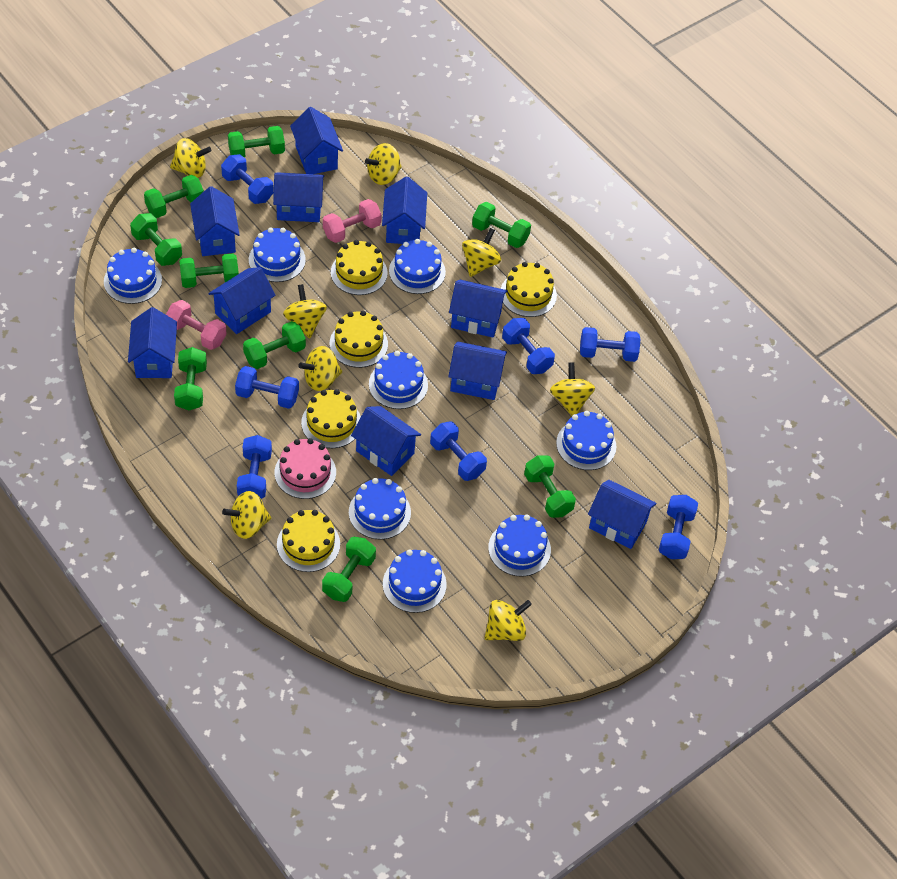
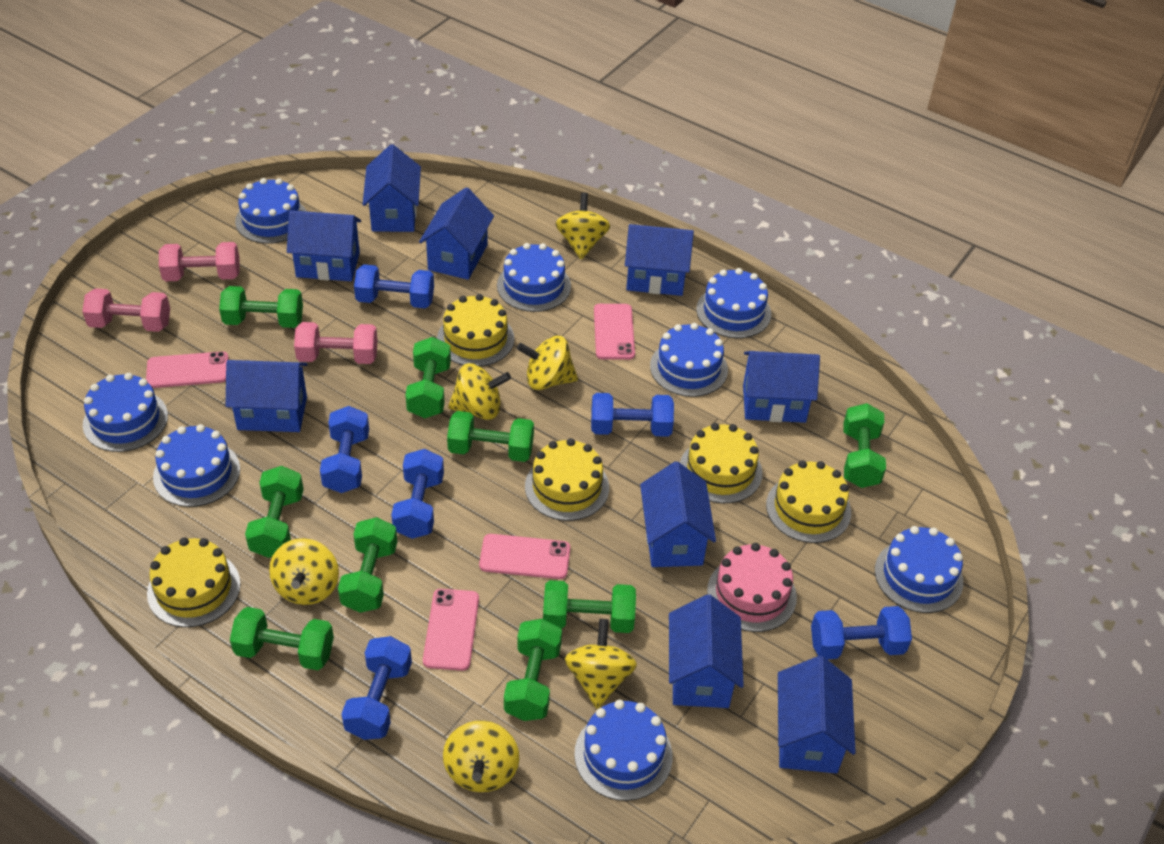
blue dumbbell: [221,154,274,204] [235,366,299,409] [237,435,272,499] [430,421,487,481] [502,318,555,374] [580,327,640,362] [659,495,698,559] = 7 -> [320,406,369,493] [341,636,412,740] [354,264,434,308] [391,449,444,539] [591,393,674,437] [811,606,912,659] = 6
blue house: [128,307,177,378] [190,186,240,256] [208,267,276,334] [273,172,324,222] [290,107,343,174] [351,406,421,476] [382,177,427,244] [448,342,507,400] [449,279,507,338] [588,480,657,549] = 10 -> [226,360,307,432] [287,210,361,281] [362,144,421,232] [419,187,494,280] [625,224,694,296] [640,462,716,567] [669,594,744,708] [743,351,820,423] [778,656,856,773] = 9
pink dumbbell: [166,300,227,350] [323,199,382,243] = 2 -> [82,288,170,332] [159,242,240,281] [294,322,377,364] = 3
pink phone: none = 0 -> [146,351,229,388] [423,589,479,671] [479,534,570,579] [594,304,635,360] = 4
yellow spinning top: [170,138,211,178] [222,491,271,539] [283,284,327,338] [298,346,342,391] [365,143,402,185] [462,228,501,277] [485,600,532,641] [550,362,595,416] = 8 -> [269,538,339,605] [443,720,519,792] [448,363,511,420] [517,336,578,390] [555,193,610,259] [565,619,637,709] = 6

